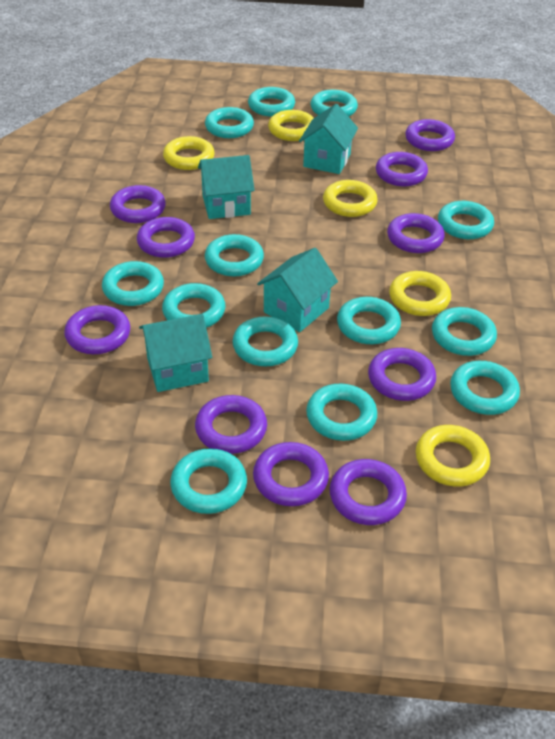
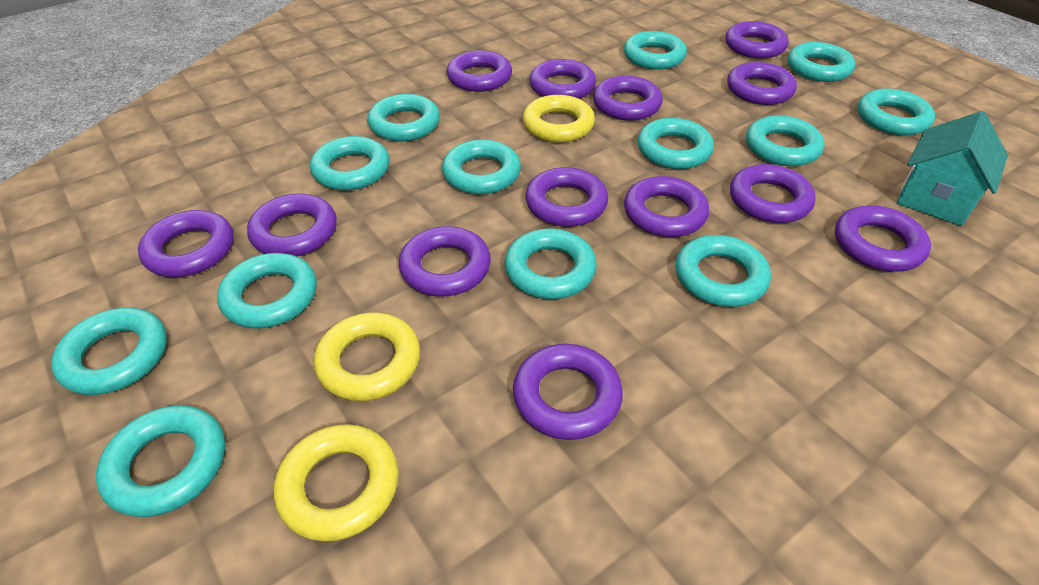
purple ring: [64,305,130,354] [110,185,166,223] [137,217,195,258] [195,395,267,454] [253,442,329,506] [330,459,407,525] [368,348,436,401] [376,152,428,186] [387,213,445,253] [405,119,455,151] = 10 -> [138,210,234,277] [247,194,337,256] [399,226,491,297] [447,50,512,92] [513,344,623,440] [525,167,608,227] [529,59,596,99] [593,76,663,121] [624,176,709,237] [725,21,789,59] [727,62,797,105] [730,164,816,223] [835,205,931,272] = 13
turquoise house: [139,314,212,392] [198,155,255,219] [257,248,338,332] [299,104,358,174] = 4 -> [896,111,1008,226] = 1
yellow ring: [163,136,215,170] [268,110,314,141] [323,180,378,217] [389,271,451,316] [416,425,490,487] = 5 -> [274,424,399,542] [314,313,420,401] [523,95,595,143] = 3

